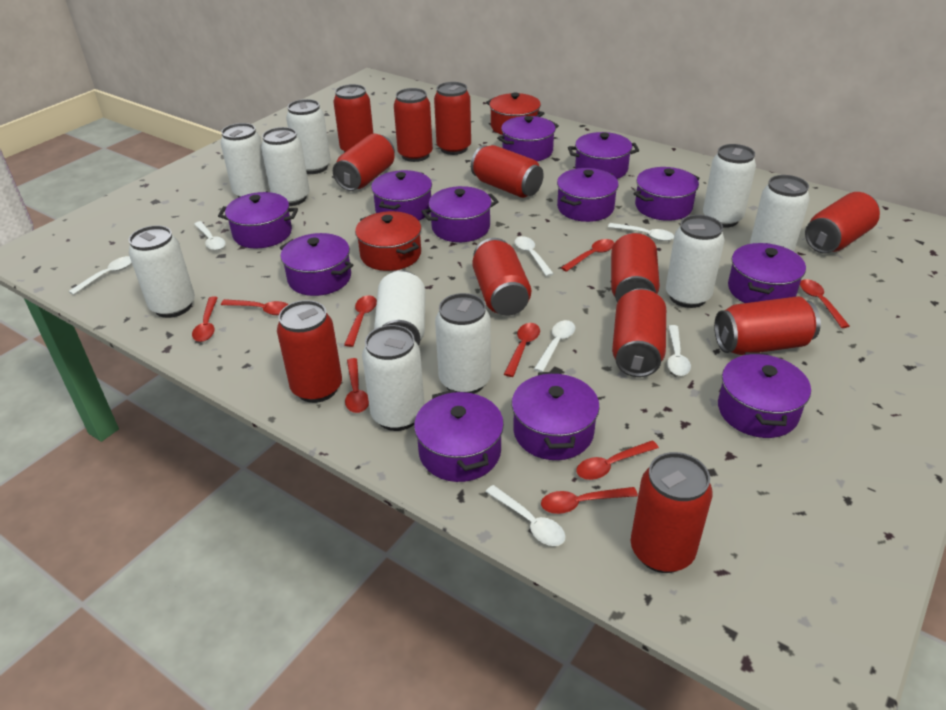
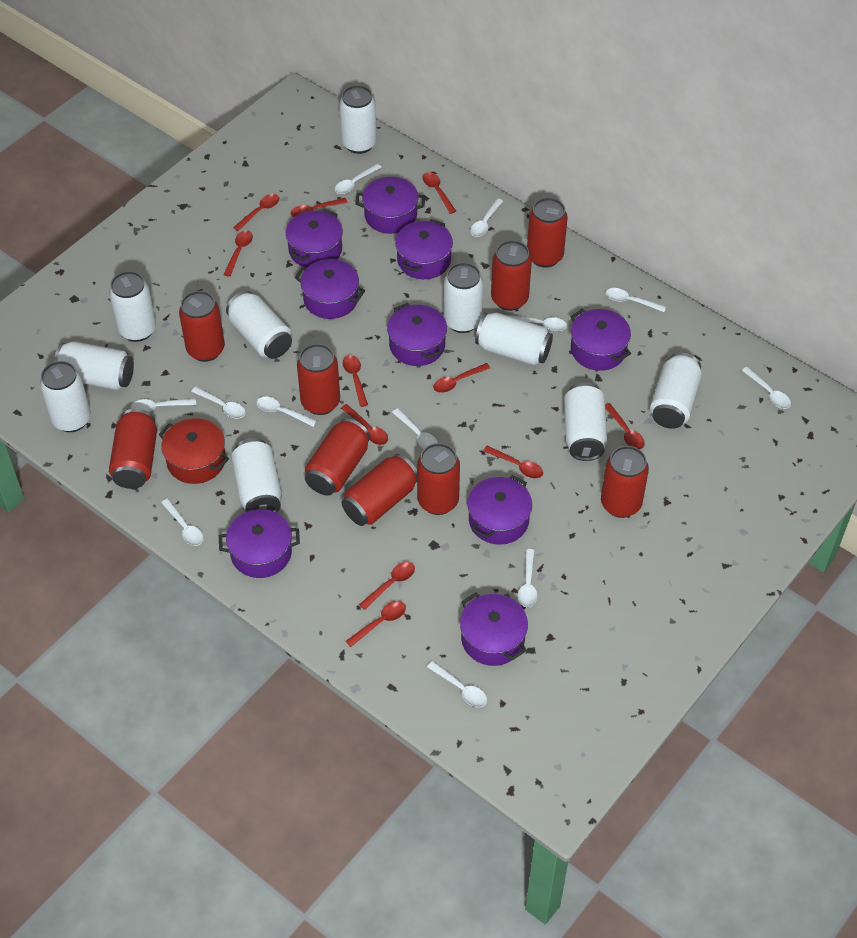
purple pot: [218,192,298,248] [280,233,353,296] [371,170,432,220] [414,390,504,482] [421,186,499,242] [497,116,559,161] [512,371,600,460] [557,168,619,222] [568,132,639,179] [633,167,700,221] [718,352,811,438] [728,243,806,303] = 12 -> [219,509,300,578] [285,209,343,268] [295,259,365,319] [356,177,425,234] [387,303,447,366] [395,219,453,279] [460,592,528,666] [467,475,532,545] [570,309,631,371] = 9
red can: [277,300,342,403] [333,134,395,191] [334,84,374,153] [394,88,433,162] [434,82,471,155] [471,145,544,198] [472,238,531,316] [611,233,660,303] [612,288,666,377] [631,452,713,573] [714,296,821,355] [805,192,880,253] = 12 -> [109,409,157,489] [179,291,225,362] [297,344,340,415] [305,418,370,496] [342,454,417,526] [417,443,460,515] [491,240,532,311] [527,198,568,268] [601,446,649,518] = 9
red pot: [355,211,421,271] [486,93,545,135] = 2 -> [158,418,229,484] = 1
red spoon: [192,296,218,342] [221,299,289,315] [344,295,377,347] [345,358,369,413] [504,323,540,377] [541,487,638,514] [561,239,614,272] [576,440,659,480] [800,279,850,328] = 9 -> [223,230,253,277] [233,194,279,231] [291,198,348,217] [341,404,388,445] [343,355,368,407] [346,601,406,647] [359,562,415,610] [423,172,456,214] [433,363,490,393] [483,446,543,478] [605,403,645,449] = 11
white spoon: [69,256,132,295] [194,221,226,250] [485,485,566,546] [515,236,554,277] [534,320,575,372] [608,223,674,241] [667,325,691,376] = 7 -> [131,399,196,412] [161,499,203,546] [191,386,246,418] [256,396,317,427] [335,164,382,194] [392,408,438,449] [427,661,487,707] [470,198,503,237] [506,315,567,331] [518,549,537,607] [606,288,666,312] [742,367,791,409] = 12

